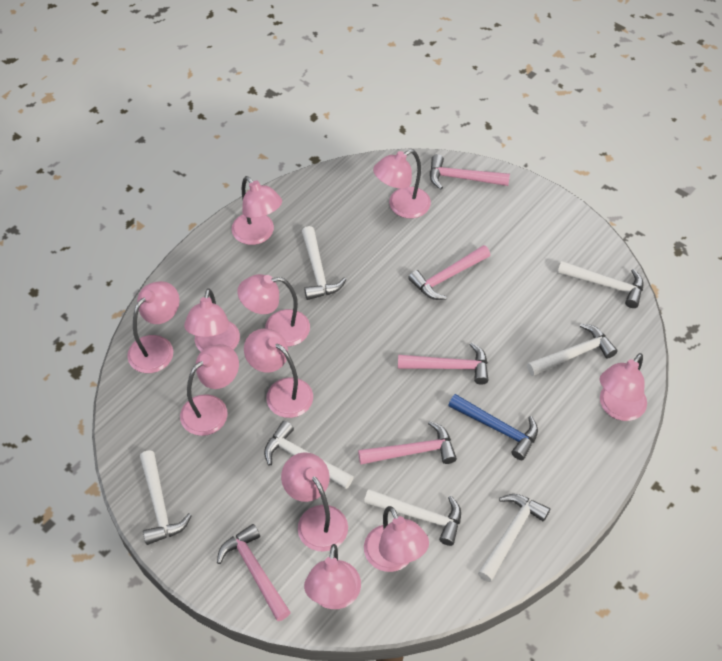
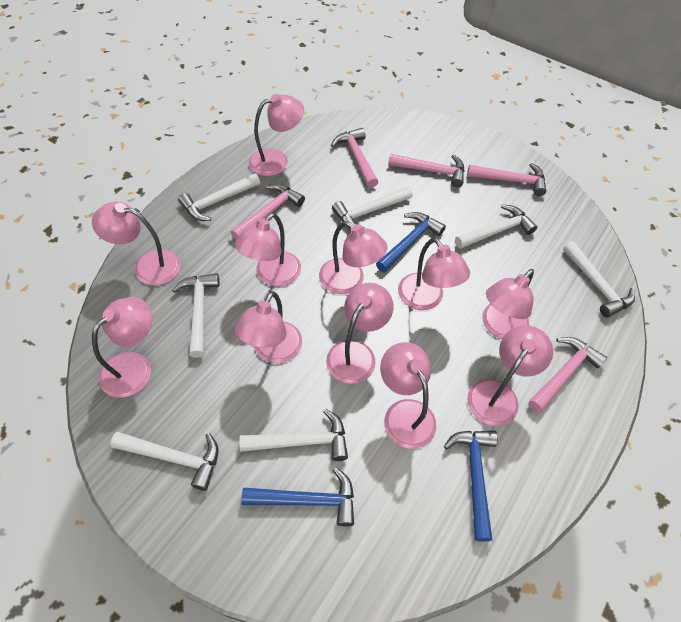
blue hammer: [448,394,538,460] = 1 -> [241,467,354,526] [376,212,446,273] [444,431,498,542] = 3

